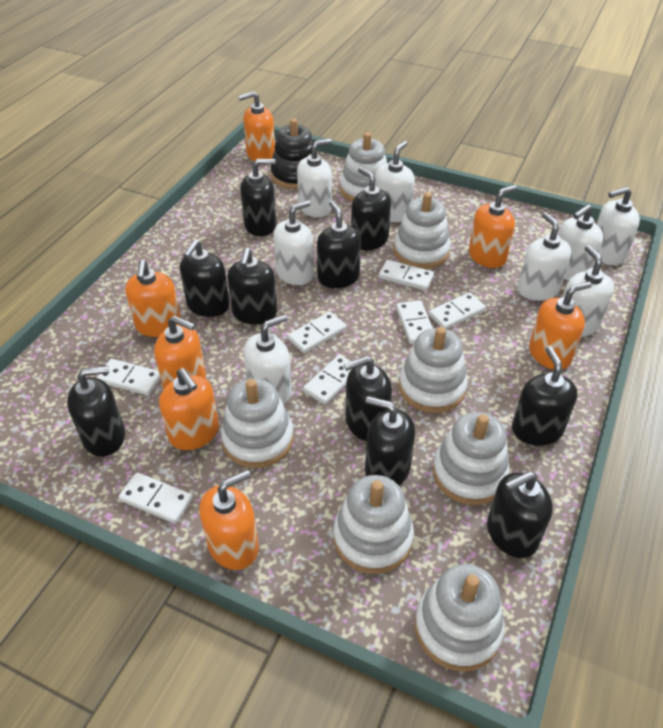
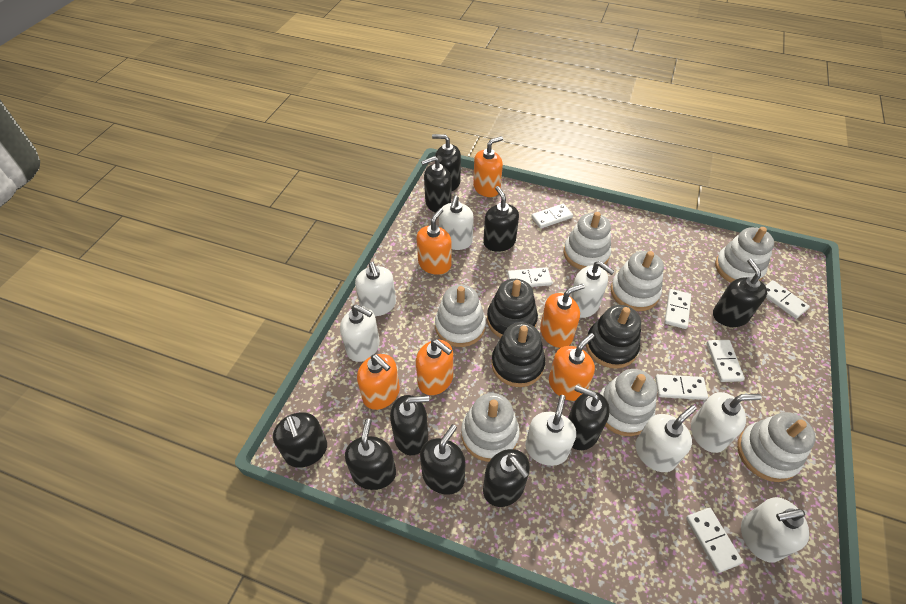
black stacking toy: [271,118,314,189] = 1 -> [487,279,538,338] [491,322,545,387] [586,305,641,369] = 3
orange soap dispenser: [125,260,181,337] [154,315,206,390] [159,368,219,450] [199,470,259,570] [238,91,275,161] [469,185,517,268] [529,281,592,370] = 7 -> [357,354,400,410] [416,208,451,275] [416,339,453,395] [473,136,503,197] [540,284,585,348] [549,333,595,401] = 6

